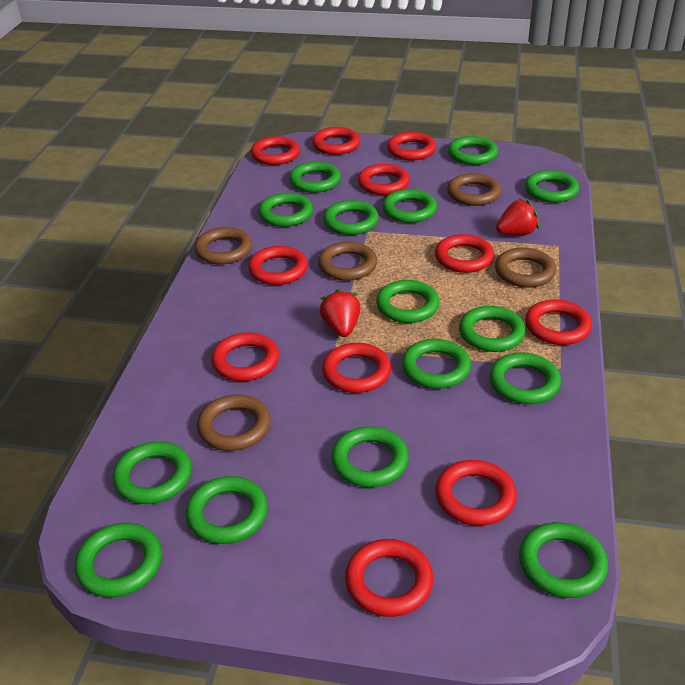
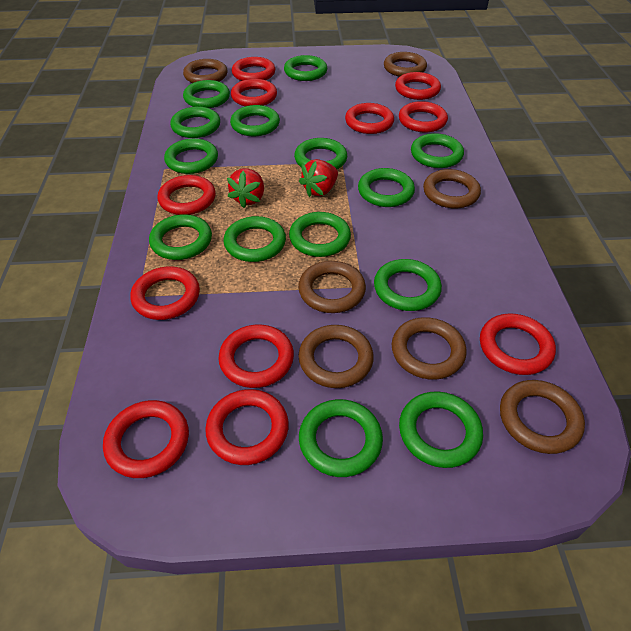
brown ring: [194,227,252,265] [197,395,271,451] [318,242,377,281] [447,173,501,206] [495,248,556,288] = 5 -> [183,59,227,83] [298,261,366,313] [298,325,374,388] [384,52,427,77] [392,317,467,380] [423,169,481,209] [500,380,585,454] = 7
green ring: [75,523,162,597] [113,441,192,504] [186,476,268,544] [258,193,313,227] [289,162,341,193] [323,200,379,235] [331,426,409,487] [376,280,439,323] [382,189,437,223] [402,339,471,389] [448,136,498,165] [459,306,526,352] [489,352,561,404] [519,522,608,598] [525,170,579,203] = 15 -> [149,214,212,260] [164,138,218,174] [170,107,220,138] [183,80,230,108] [223,216,286,262] [230,105,280,136] [284,55,327,81] [289,212,351,257] [294,138,347,169] [299,399,383,477] [358,168,415,207] [374,259,442,311] [399,391,483,468] [411,133,464,168] = 14

